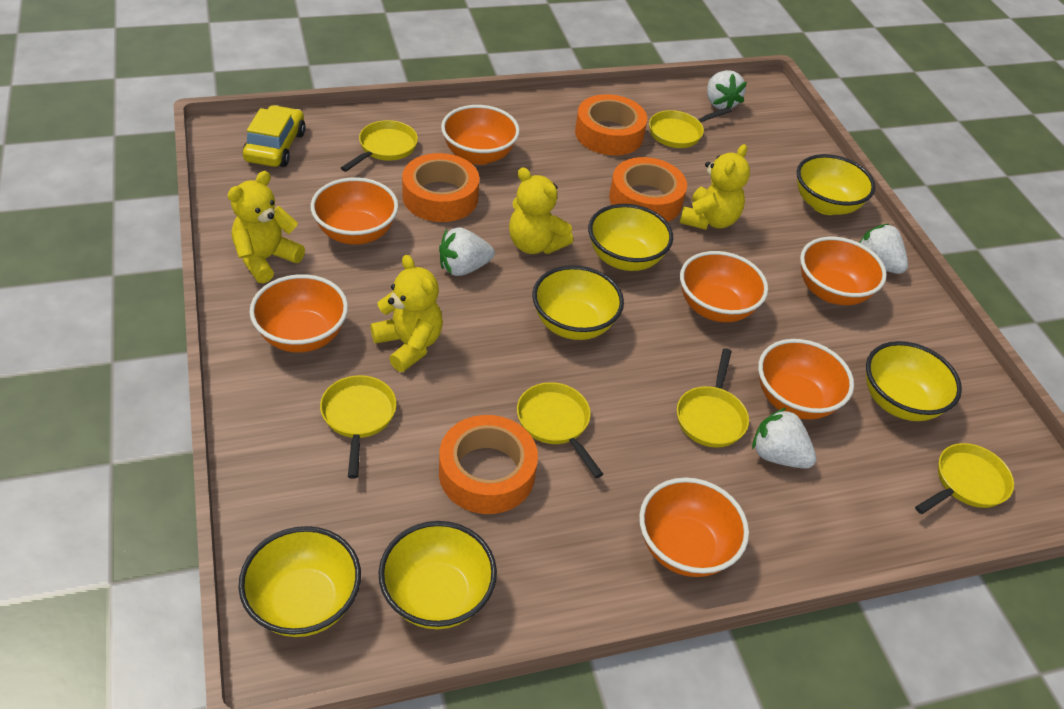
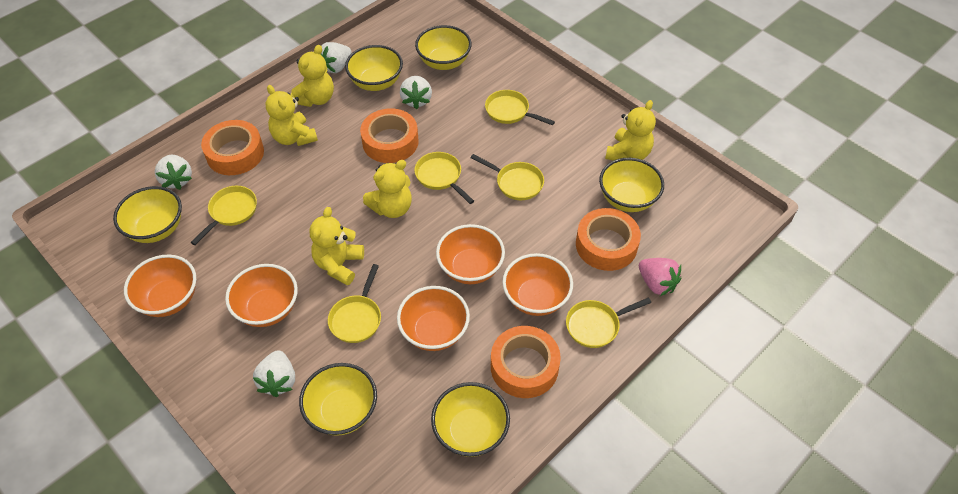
orange bowl: [250,274,348,353] [311,177,398,245] [441,105,520,165] [639,477,749,577] [680,251,768,322] [758,339,854,420] [800,237,887,305] = 7 -> [124,255,196,317] [225,264,298,327] [397,286,470,351] [436,224,505,284] [502,253,573,316] = 5
pink strawberry: none = 0 -> [639,258,681,296] = 1
yellow car: [243,105,306,167] = 1 -> none = 0
yellow teddy bear: [228,171,305,283] [370,255,443,372] [509,167,573,254] [680,144,750,230] = 4 -> [266,85,318,146] [290,45,334,107] [310,207,364,285] [363,160,412,218] [605,100,656,161] = 5

